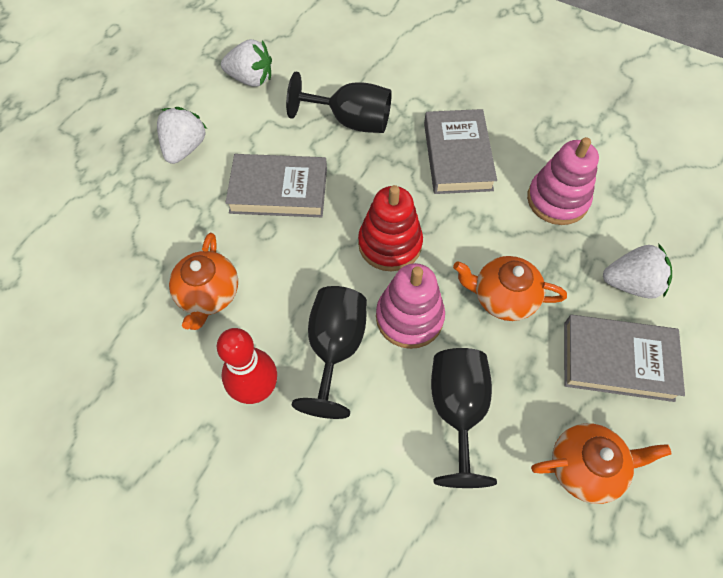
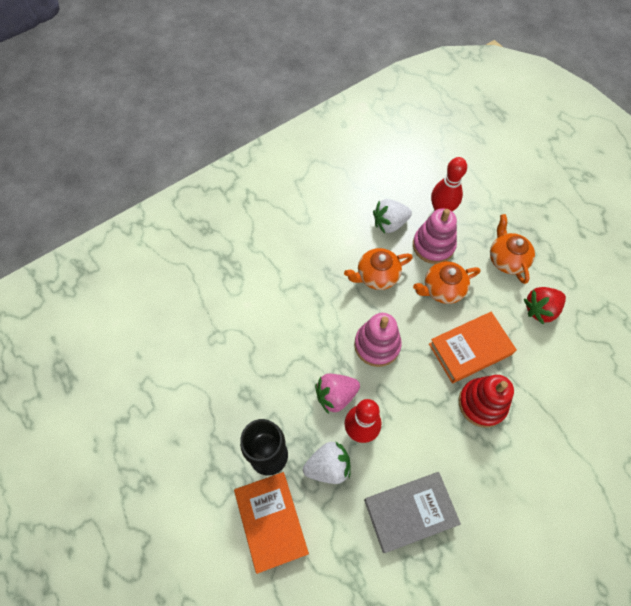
black goblet: [286,72,392,133] [292,286,367,419] [431,348,497,488] = 3 -> [240,419,288,475] = 1
grey book: [225,154,327,217] [424,109,497,194] [564,315,685,402] = 3 -> [364,472,461,553] = 1
orange book: none = 0 -> [234,472,309,574] [429,312,517,383] = 2
pink strawberry: none = 0 -> [315,373,360,414] = 1
red bowling pin: [217,328,277,404] = 1 -> [344,399,381,443] [431,157,467,211] = 2
red strawberry: none = 0 -> [524,287,566,325] = 1
white strawberry: [157,107,207,164] [221,39,272,87] [603,243,672,299] = 3 -> [303,441,351,484] [373,199,412,234] = 2

